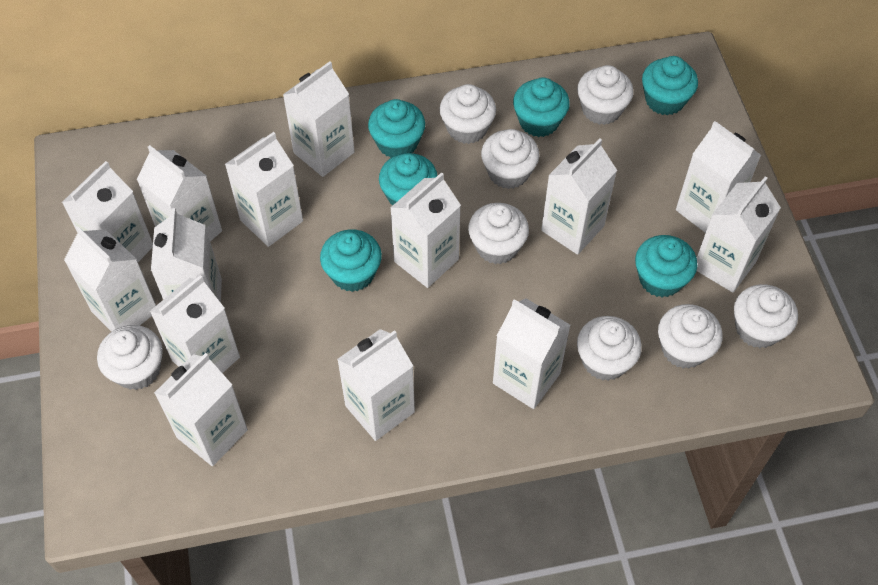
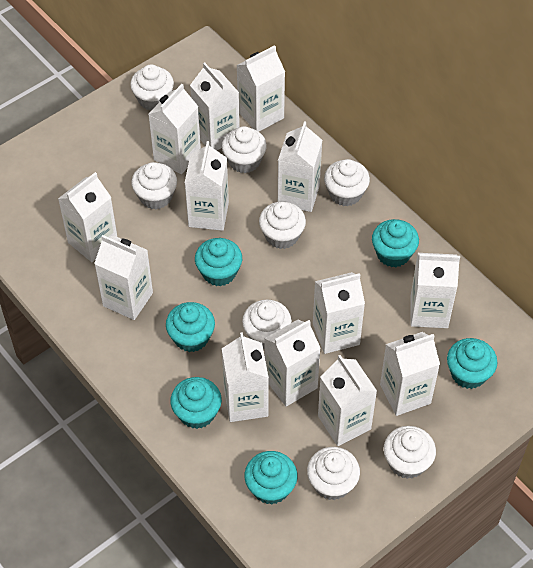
white carton: [62,161,153,262] [64,226,156,332] [137,145,222,241] [150,275,240,373] [151,208,222,303] [154,353,248,466] [225,132,303,247] [283,61,355,177] [337,329,415,441] [390,172,461,288] [493,298,571,409] [541,139,617,255] [676,121,761,233] [697,176,781,293] = 14 -> [58,172,117,262] [94,235,153,320] [148,84,201,174] [185,141,229,231] [190,62,240,150] [222,332,269,422] [237,45,285,132] [264,320,321,407] [278,121,322,212] [313,272,365,354] [318,355,377,446] [380,332,440,416] [411,253,460,328] = 13

